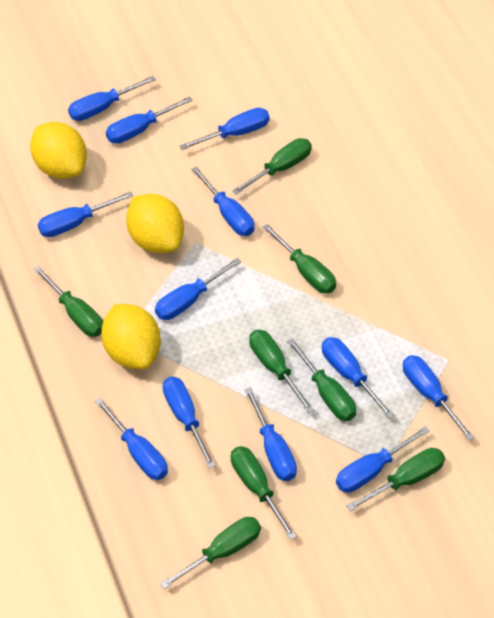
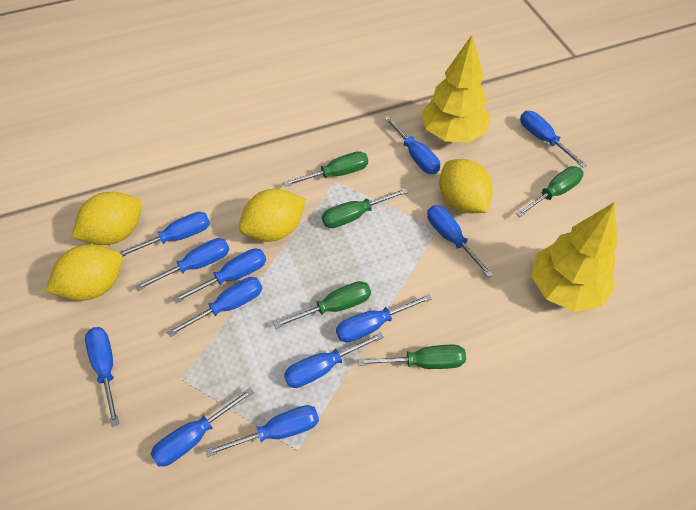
green screwdriver: [33,266,103,337] [160,517,261,589] [231,446,297,540] [232,138,312,195] [249,330,314,414] [262,224,336,293] [287,338,356,421] [346,448,445,511] = 8 -> [274,281,371,328] [283,151,368,187] [322,188,408,228] [358,345,466,369] [515,166,584,217] = 5
yellow lemon: [30,122,87,179] [101,304,161,369] [126,194,184,253] = 3 -> [45,244,123,301] [71,192,142,245] [239,189,305,242] [439,159,493,213] = 4
yellow tree: none = 0 -> [422,35,490,142] [531,202,618,312] = 2

